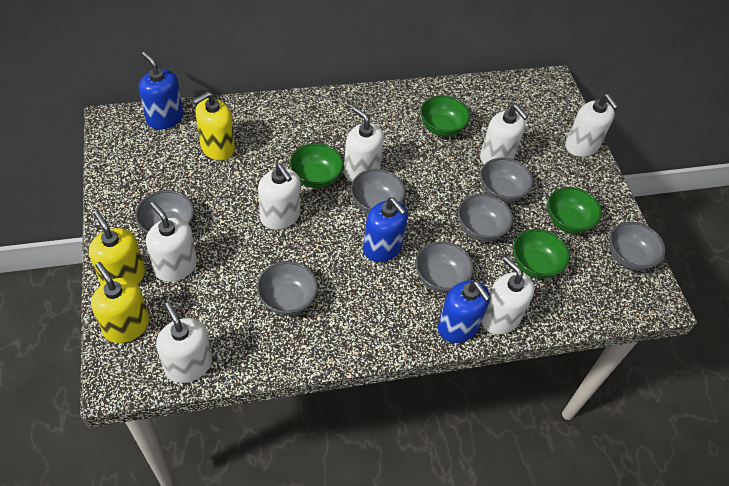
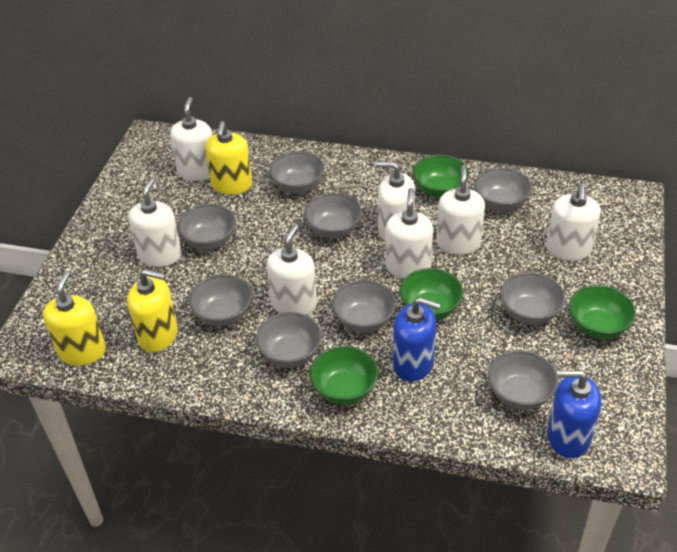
blue soap dispenser: [139,52,184,129] [363,197,408,262] [438,280,491,343] = 3 -> [393,297,441,382] [547,370,602,458] = 2
grey bowl: [135,190,194,233] [257,261,318,315] [351,169,405,213] [415,241,473,293] [458,194,513,241] [480,158,533,203] [610,222,666,271] = 7 -> [177,204,236,250] [189,274,252,327] [256,312,322,368] [269,151,324,194] [304,193,362,239] [332,280,396,333] [474,167,532,211] [488,350,558,410] [500,272,565,325] = 9

